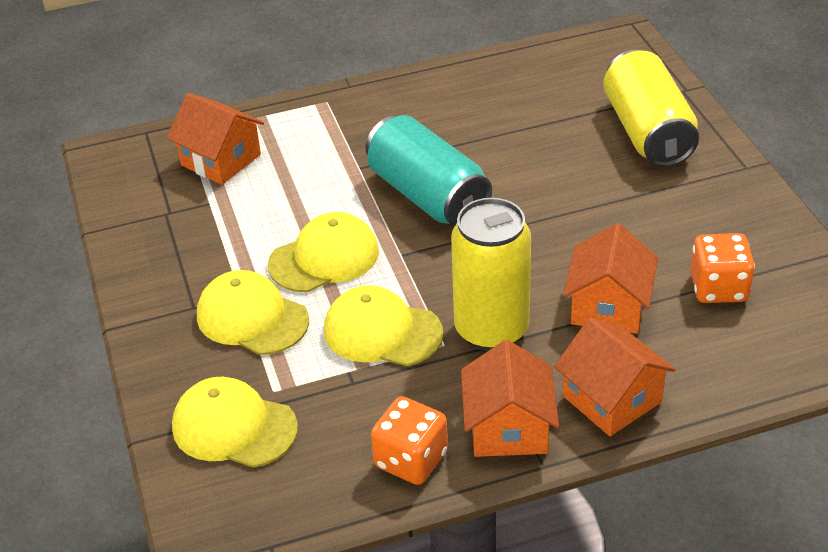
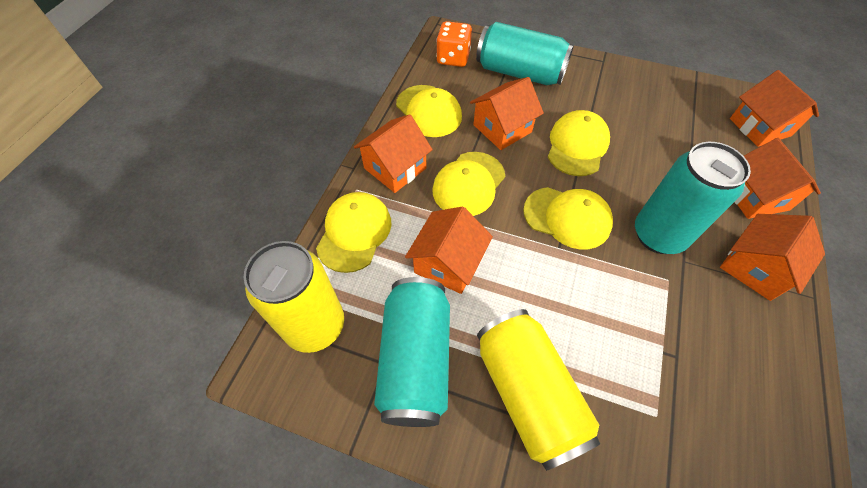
orange dice: [371,396,448,485] [690,233,755,303] = 2 -> [436,21,472,67] = 1
orange house: [167,93,264,185] [461,340,559,457] [554,317,676,436] [563,223,658,334] = 4 -> [354,114,433,193] [405,206,493,294] [470,77,544,150] [720,214,825,301] [730,70,819,147] [735,138,821,219] = 6
turquoise can: [365,115,492,227] = 1 -> [374,277,450,427] [476,22,574,85] [635,142,751,254] = 3
yellow cap: [172,377,298,468] [197,270,309,355] [268,212,379,292] [324,285,443,366] = 4 -> [316,192,392,273] [396,85,462,137] [432,152,505,216] [523,187,613,249] [548,110,610,176] = 5

